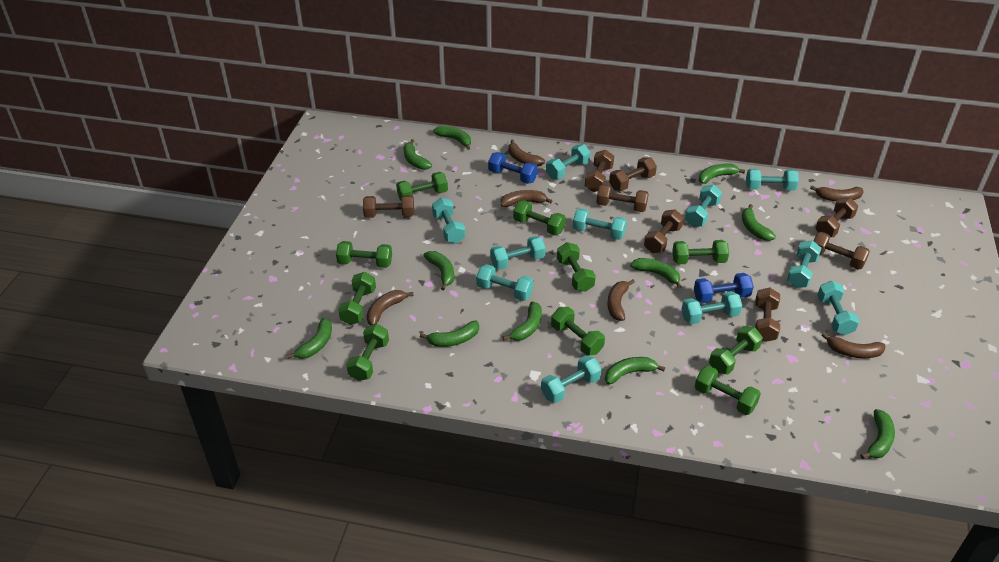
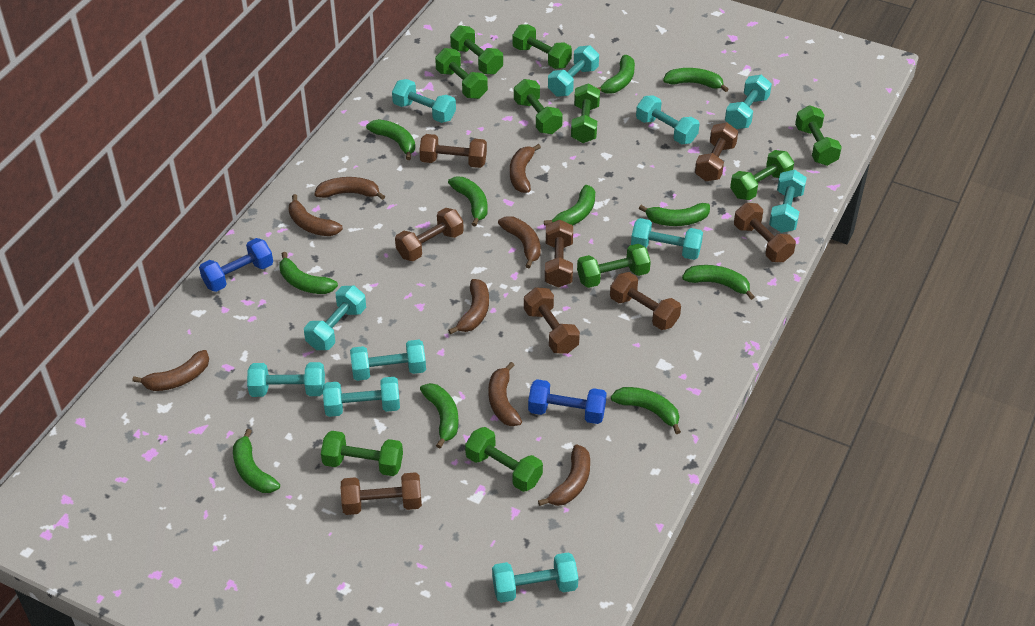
brown banana: [366,290,414,325] [500,190,553,207] [508,140,545,166] [607,280,635,321] [810,185,864,201] [821,333,885,358] = 6 -> [132,350,209,391] [288,194,343,236] [315,177,385,200] [448,279,489,335] [488,362,522,426] [498,216,541,268] [510,144,541,193] [538,444,590,506] = 8

